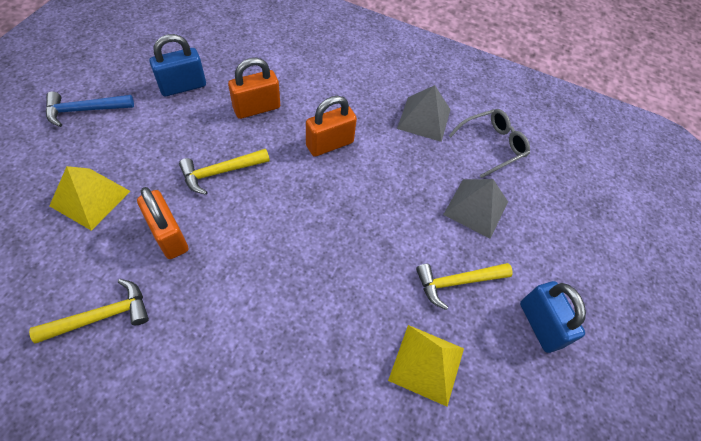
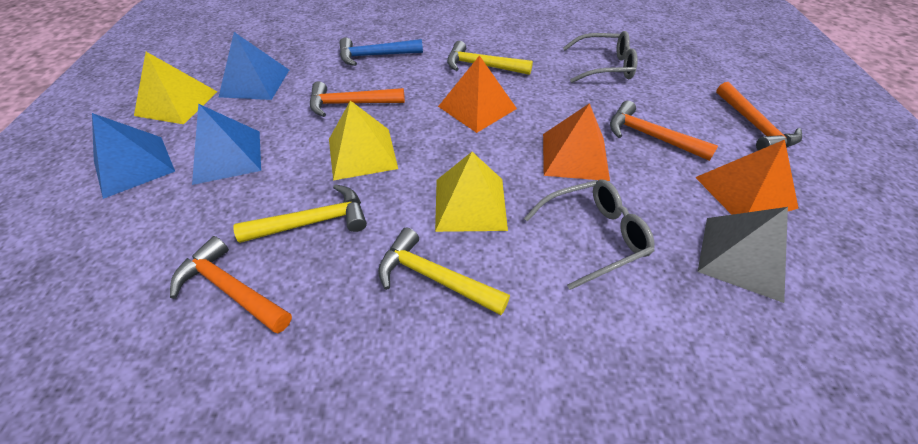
blue padlock: [149,34,206,96] [520,281,586,353] = 2 -> none = 0
blue pyramid: none = 0 -> [92,113,175,199] [192,104,261,185] [219,32,289,100] = 3
grey glasses: [449,109,530,178] = 1 -> [524,180,654,290] [563,31,638,83] = 2
grey pyramid: [397,85,451,142] [443,179,508,239] = 2 -> [697,207,788,303] = 1
orange hammer: none = 0 -> [170,236,292,333] [310,81,405,117] [610,101,718,161] [716,82,802,151] = 4
orange padlock: [137,187,188,259] [228,58,280,119] [306,96,357,157] = 3 -> none = 0
orange pyramid: none = 0 -> [438,55,517,133] [543,103,610,181] [695,140,798,215] = 3
yellow pyramid: [49,166,130,231] [388,325,464,407] = 2 -> [134,52,217,124] [329,100,398,180] [435,152,508,232] = 3

